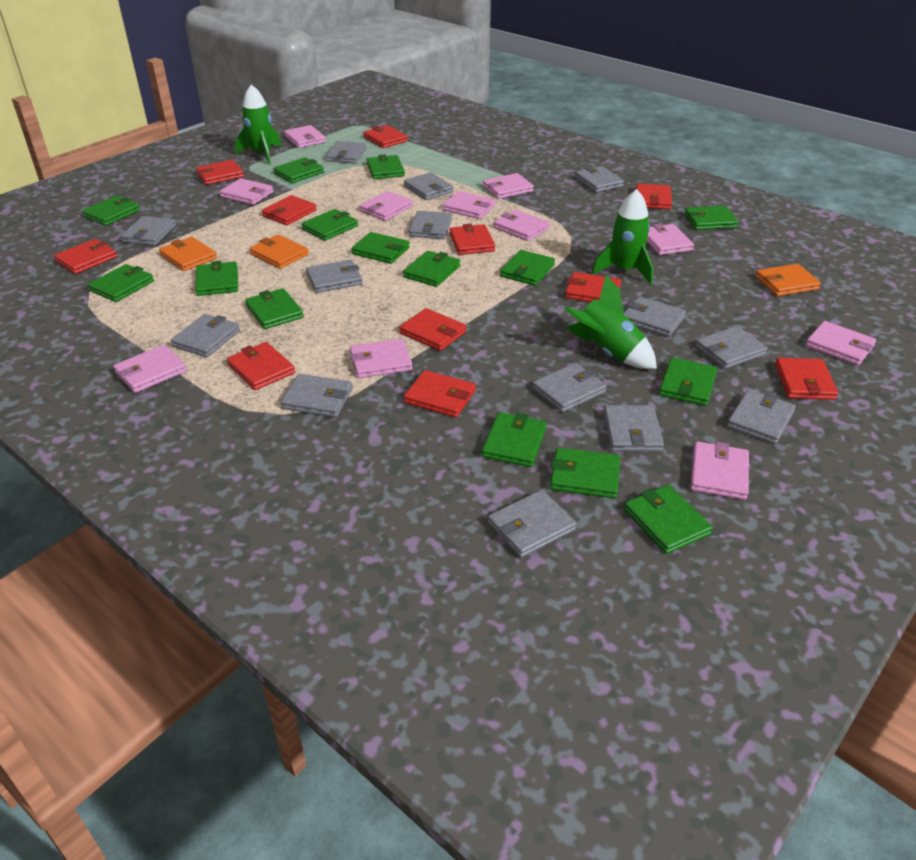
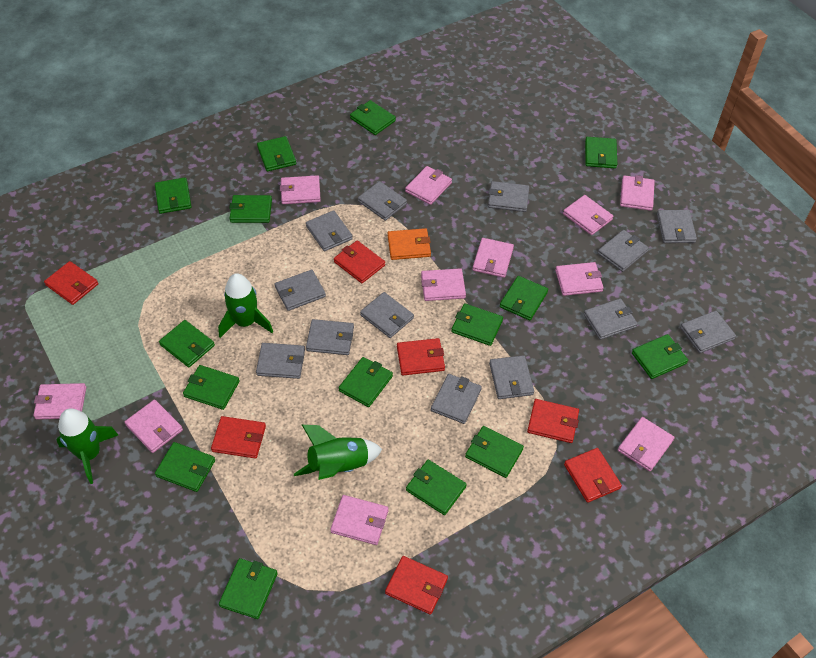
grey wallet: [121,216,176,246] [171,314,240,357] [281,374,353,417] [306,260,363,293] [326,141,366,164] [404,172,454,200] [409,211,452,239] [488,490,577,558] [532,363,607,412] [575,166,624,193] [604,405,664,452] [624,296,686,337] [695,326,768,369] [727,389,796,444] = 14 -> [256,343,305,379] [275,270,326,311] [306,210,353,251] [306,319,354,355] [358,181,407,221] [360,292,414,338] [431,374,482,424] [488,181,529,212] [489,355,534,399] [584,298,638,340] [598,230,649,272] [657,210,697,243] [680,311,736,353] = 13
orange wallet: [159,237,217,271] [249,234,309,269] [755,264,821,296] = 3 -> [388,228,431,260] = 1
red wallet: [54,239,117,274] [196,160,244,185] [227,342,295,390] [261,195,317,225] [363,125,408,148] [399,308,467,351] [404,370,476,418] [449,224,495,255] [565,272,621,302] [636,184,672,209] [775,358,838,400] = 11 -> [44,261,98,305] [211,416,266,459] [334,240,385,283] [385,556,448,615] [397,338,445,375] [527,399,579,443] [564,448,622,503] = 7

